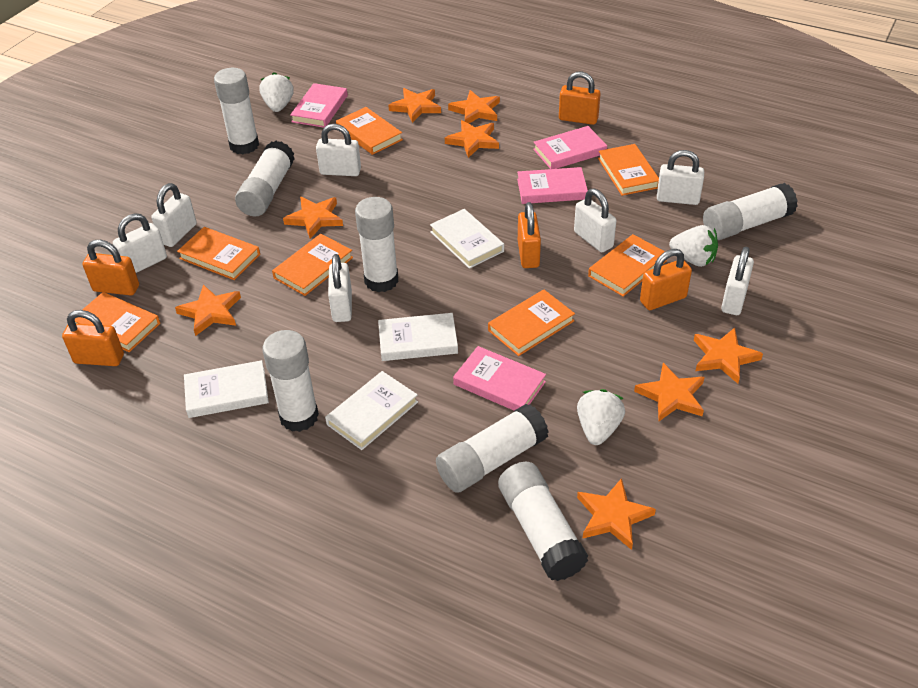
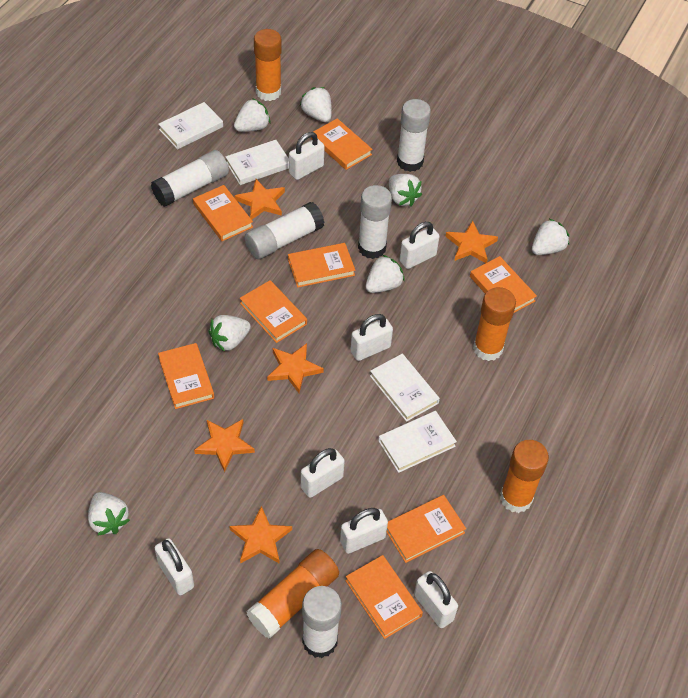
orange book: [75,292,160,352] [177,227,260,280] [272,234,353,296] [336,107,403,155] [488,289,575,356] [588,234,667,297] [598,144,659,196] = 7 -> [158,343,214,409] [193,185,253,241] [240,280,307,343] [288,243,355,288] [311,118,372,170] [345,555,423,639] [387,495,466,563] [470,256,537,313] = 8
orange glue stick: none = 0 -> [246,549,339,638] [254,29,282,101] [473,287,516,361] [500,440,549,513] = 4
orange padlock: [62,310,124,366] [82,240,139,296] [518,202,541,268] [559,72,601,125] [640,249,692,310] = 5 -> none = 0
orange star: [175,285,241,336] [283,197,343,239] [388,88,441,123] [445,120,499,158] [448,90,500,124] [577,478,656,550] [634,363,705,421] [694,328,763,384] = 8 -> [194,419,255,472] [229,506,292,564] [235,179,285,220] [267,343,324,393] [445,220,498,263] = 5
pink book: [290,83,348,128] [453,346,546,411] [517,167,588,204] [533,126,607,169] = 4 -> none = 0
white glue stick: [214,68,259,154] [235,141,295,217] [263,330,319,432] [355,197,398,292] [436,404,549,493] [498,462,588,581] [703,183,798,240] = 7 -> [151,150,229,207] [245,202,324,259] [302,586,342,658] [358,185,392,259] [397,99,431,172] = 5
white strawberry: [259,72,294,112] [577,389,625,445] [669,225,718,267] = 3 -> [88,492,130,536] [208,315,251,352] [234,98,270,132] [300,87,332,122] [366,255,405,293] [389,174,422,207] [532,219,569,255] = 7

